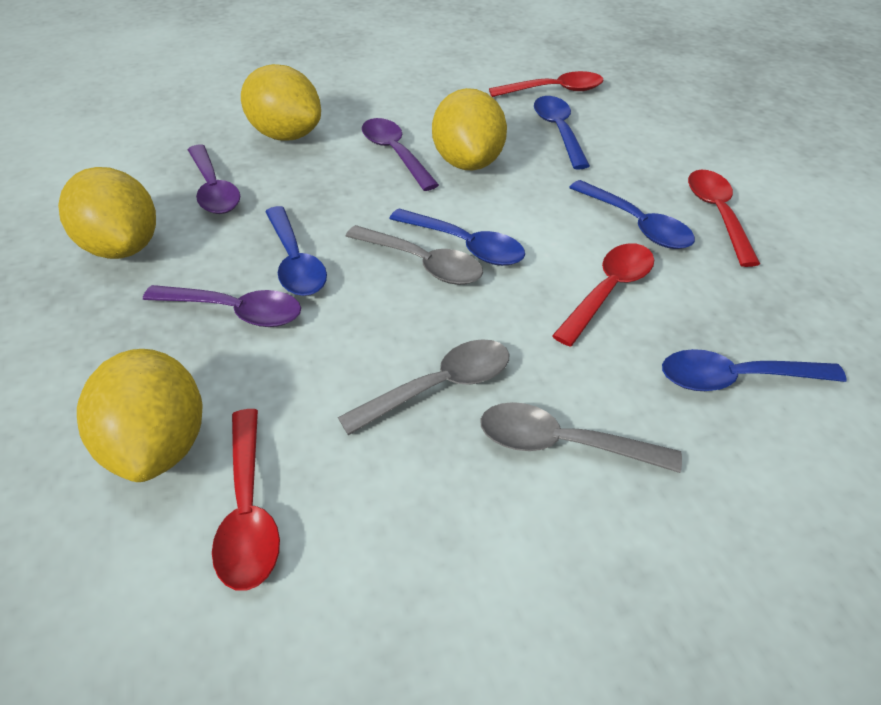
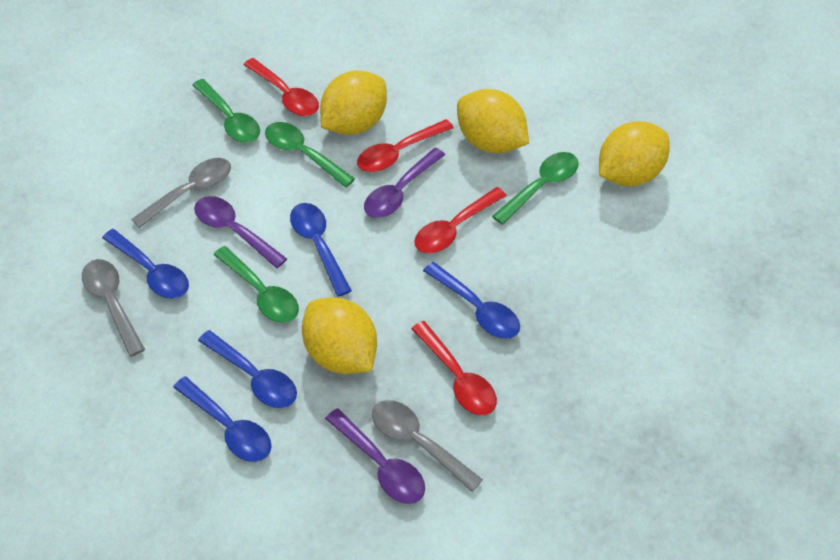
green spoon: none = 0 -> [192,79,260,143] [213,246,299,323] [265,122,355,187] [492,152,579,225] = 4

